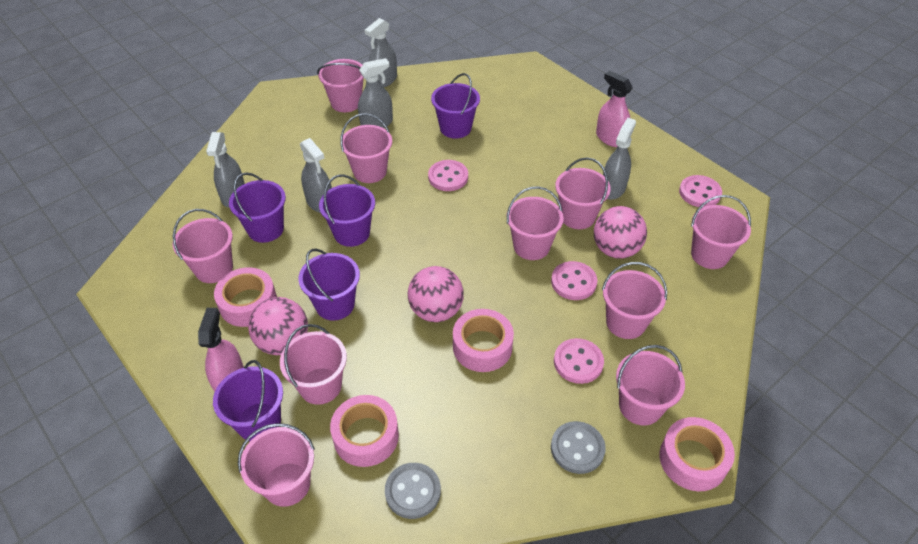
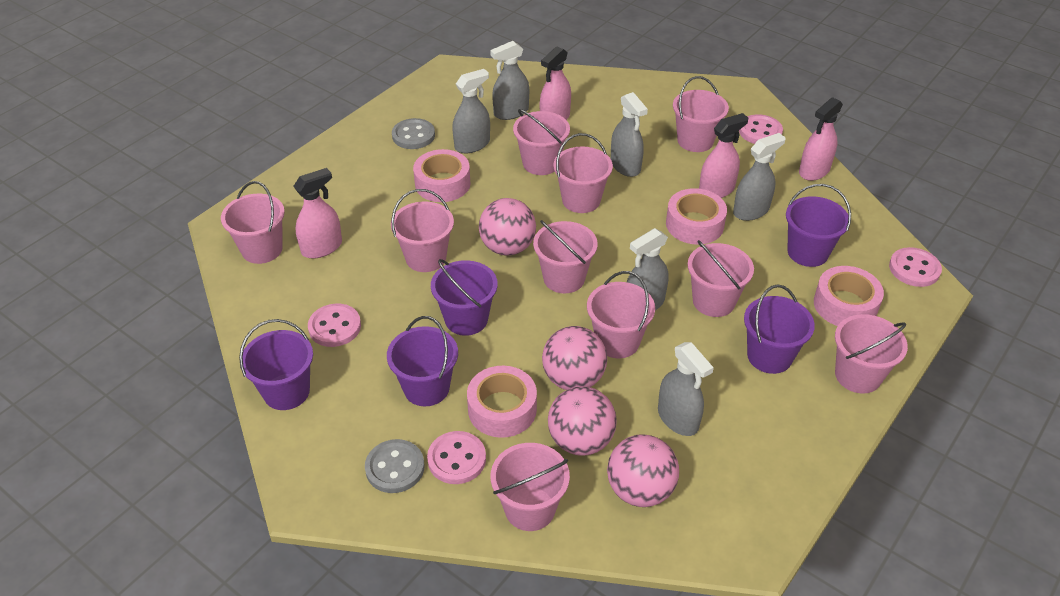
grey spray bottle: [206,132,245,208] [300,138,332,213] [358,58,393,128] [365,18,397,87] [603,118,636,200] = 5 -> [452,69,490,153] [490,41,529,120] [611,92,648,177] [627,228,669,310] [658,342,714,436] [733,133,786,221] = 6
pink ball: [248,297,308,355] [408,266,464,322] [594,206,647,259] = 3 -> [479,198,536,256] [542,326,607,390] [548,386,617,456] [607,434,679,507] = 4
pink spray bottle: [198,308,244,392] [596,71,633,147] = 2 -> [293,168,342,259] [540,47,571,120] [699,113,748,198] [799,97,843,181] = 4

